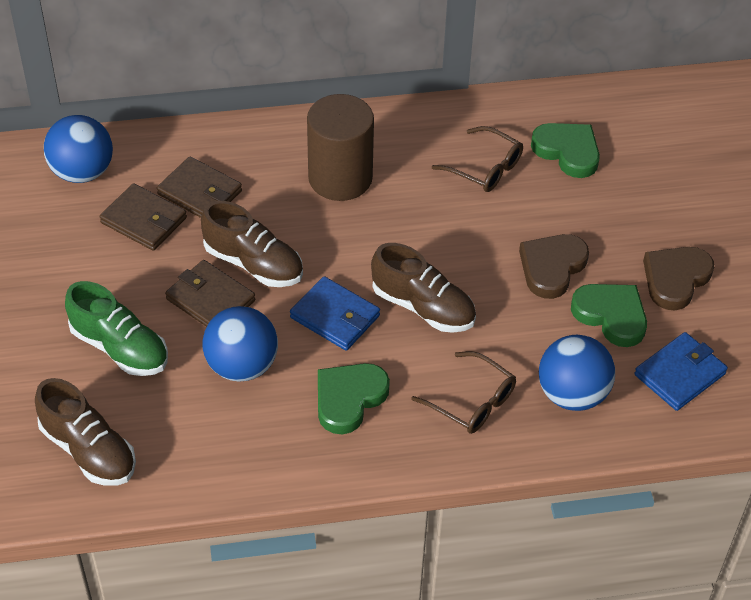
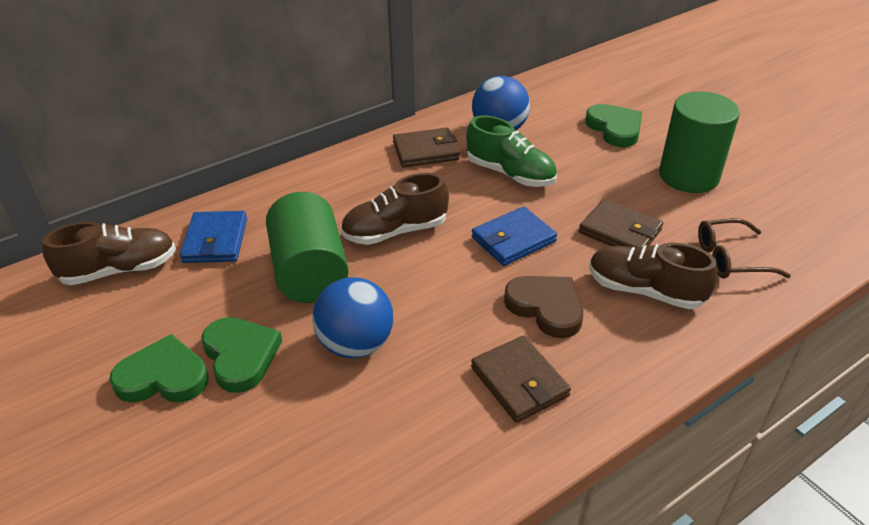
blue ball: [44,115,113,183] [203,306,278,382] [539,335,615,411] = 3 -> [312,277,393,358] [472,76,530,130] = 2
brown cylinder: [307,94,374,201] = 1 -> none = 0
brown glasses: [411,351,516,434] [432,126,523,192] = 2 -> [698,218,791,278] = 1
brown heart: [519,234,589,299] [643,247,714,310] = 2 -> [504,276,583,338] = 1
green cylinder: none = 0 -> [266,192,349,303] [659,91,740,193] = 2

